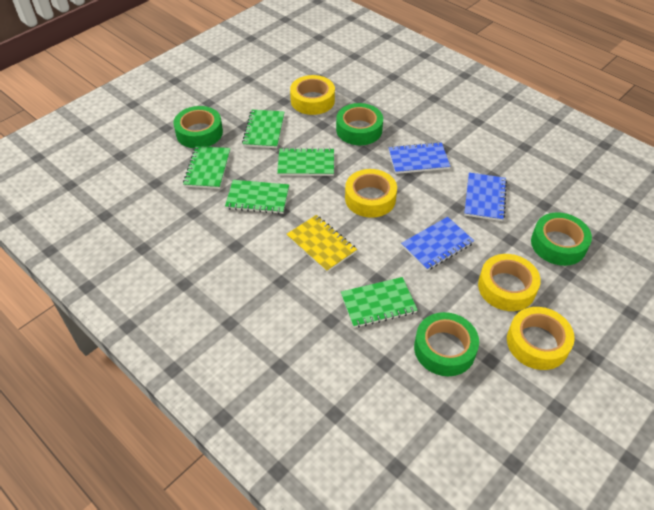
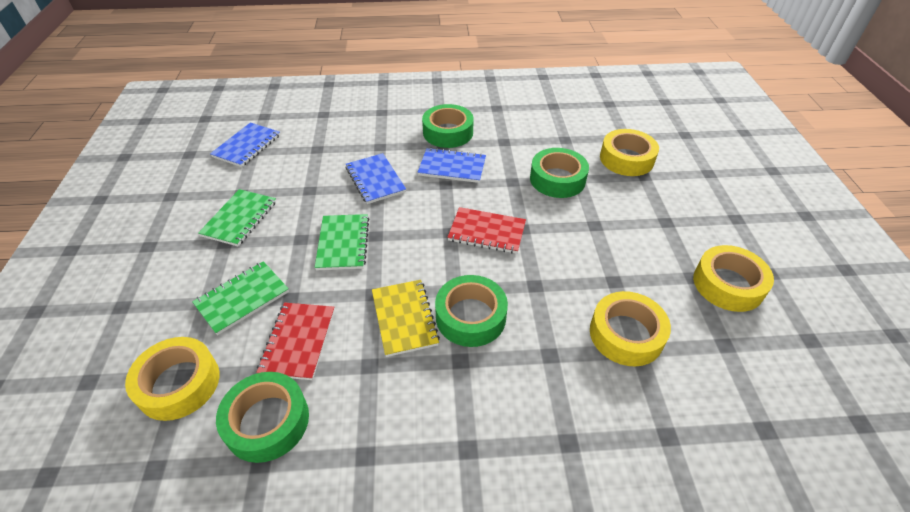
green notebook: [183,146,230,189] [225,180,289,214] [242,110,284,148] [277,148,334,176] [341,277,418,328] = 5 -> [192,261,289,335] [198,189,276,247] [315,214,369,270] = 3
red notebook: none = 0 -> [256,302,335,380] [447,207,526,254] = 2

